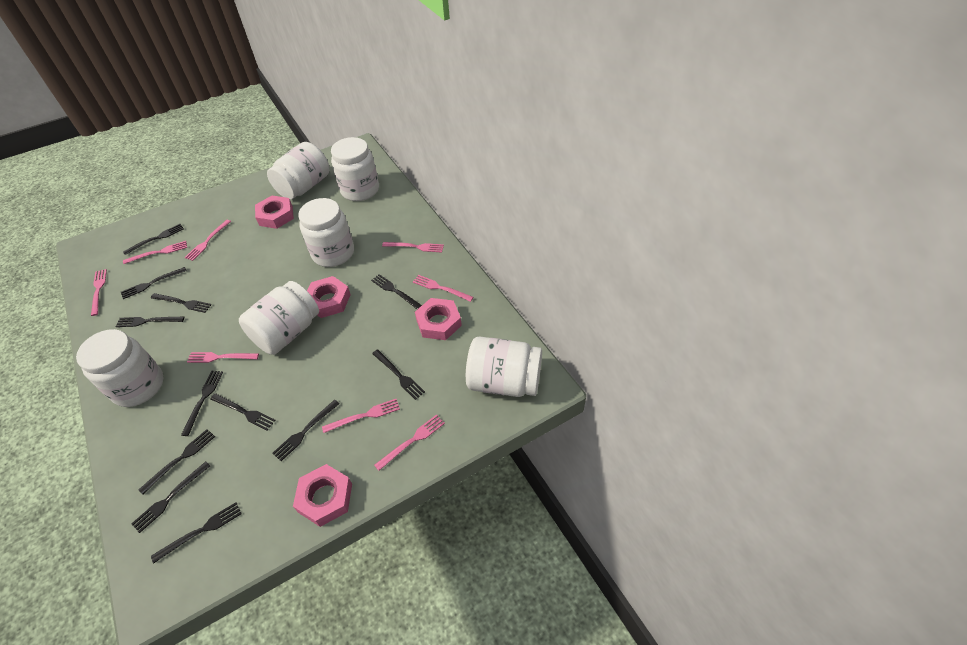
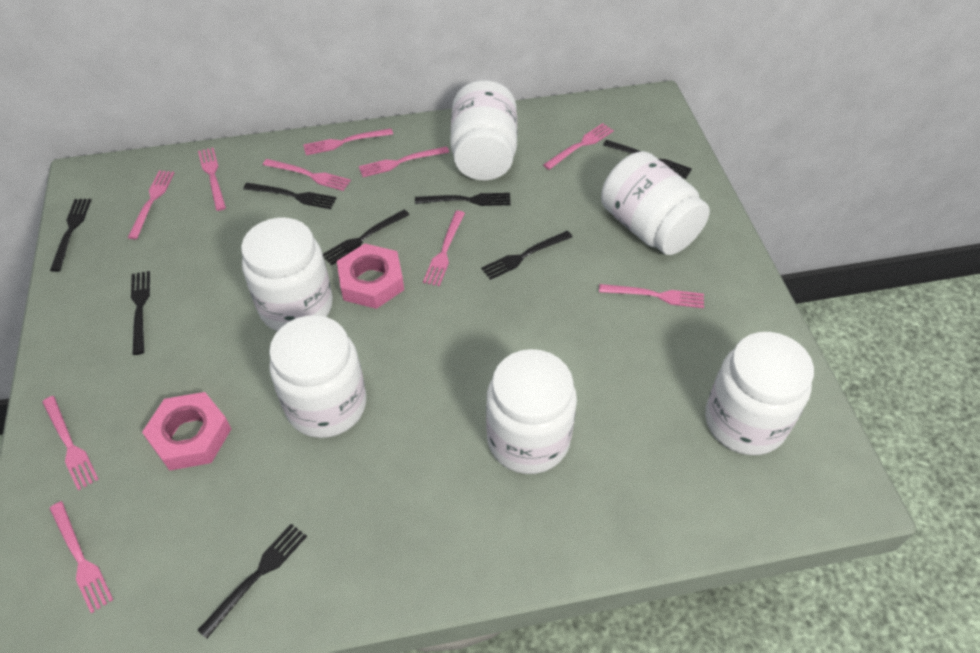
black fork: [115,317,184,327] [121,267,187,299] [123,224,184,255] [131,461,210,533] [138,429,215,494] [151,293,212,313] [151,502,242,563] [181,370,223,436] [210,393,275,431] [273,400,340,461] [371,274,422,309] [372,350,425,400] = 12 -> [50,199,91,272] [131,271,150,355] [197,524,307,639] [243,183,336,209] [323,210,409,265] [415,193,511,206] [481,231,572,280] [603,140,692,179] = 8
pink fork: [91,269,107,316] [123,241,187,264] [185,220,231,261] [187,352,259,363] [322,399,400,433] [374,414,445,471] [382,242,444,253] [413,275,474,302] = 8 -> [42,396,99,491] [49,501,113,613] [128,170,175,239] [198,148,226,211] [263,159,351,191] [303,129,393,155] [359,146,449,177] [423,211,465,286] [543,123,614,170] [599,284,704,308] = 10
pink nut: [255,196,294,229] [293,464,352,527] [307,276,351,318] [415,298,462,340] = 4 -> [142,392,231,471] [337,244,404,309] = 2

